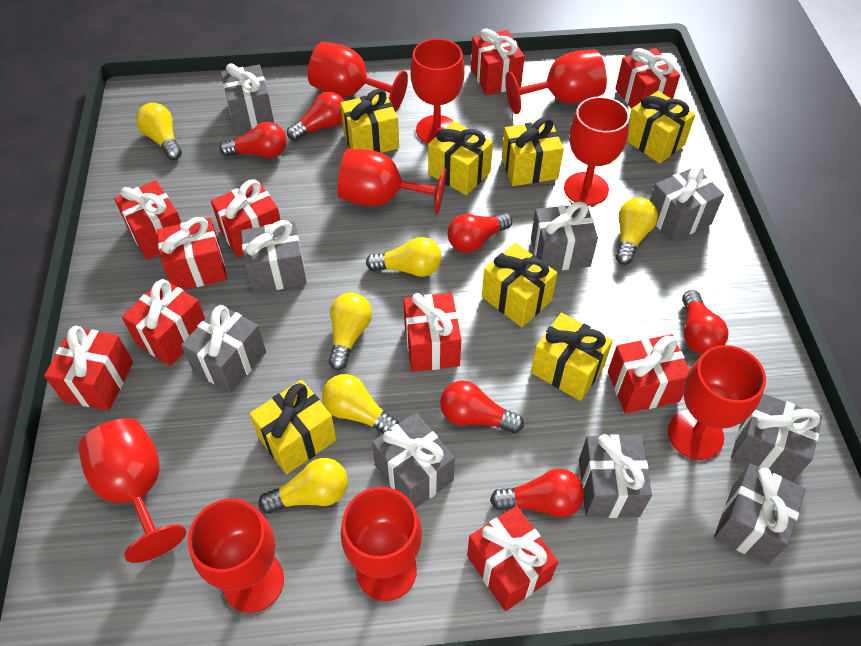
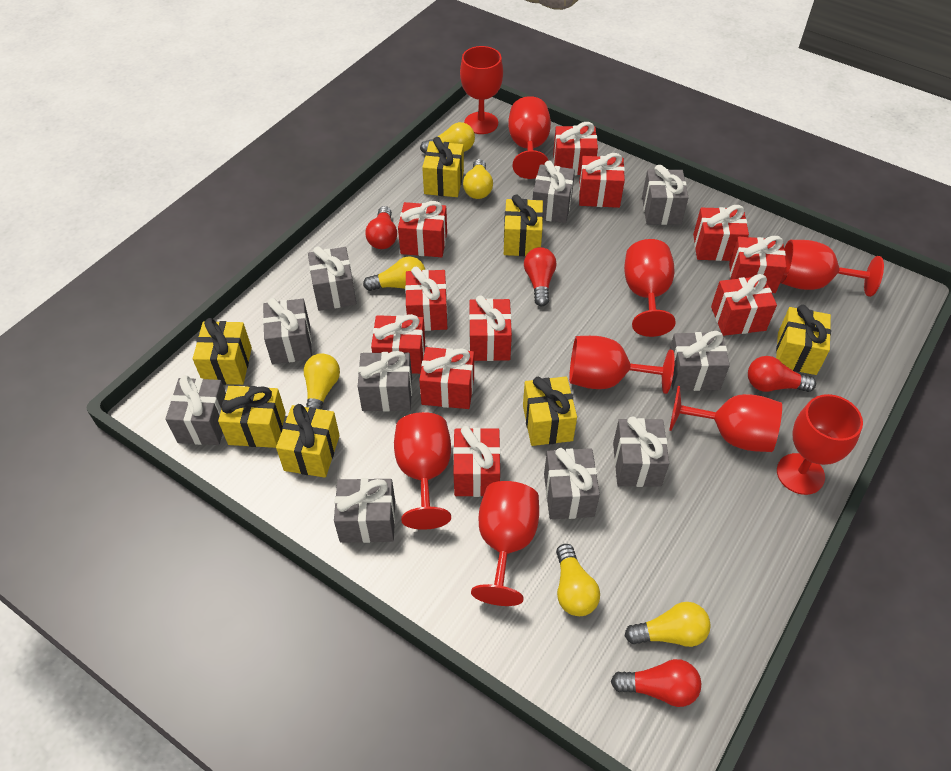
grey gift: [181,304,266,393] [221,63,274,132] [241,220,306,294] [372,413,455,508] [531,202,598,271] [579,434,652,518] [650,165,724,242] [714,463,806,564] [731,393,822,482] = 9 -> [165,375,226,445] [263,298,312,364] [308,247,356,311] [334,478,395,543] [358,351,412,411] [533,161,575,223] [544,448,600,519] [613,416,669,487] [642,165,689,225] [670,331,730,391] = 10
red gift: [44,326,133,410] [114,180,181,260] [122,279,205,366] [157,217,227,290] [211,180,281,258] [403,293,461,372] [467,506,558,611] [471,28,525,95] [608,334,690,413] [615,48,680,108] = 10 -> [371,314,425,374] [398,201,447,257] [405,267,447,331] [419,347,474,409] [453,426,501,497] [469,295,512,361] [553,122,598,175] [579,153,625,208] [693,205,749,261] [711,274,777,336] [729,236,787,293] = 11
red light bulb: [220,122,287,158] [287,92,344,141] [440,380,524,433] [448,213,512,253] [490,469,584,518] [682,290,729,354] = 6 -> [365,206,397,249] [524,247,556,306] [611,659,701,707] [748,356,816,392] = 4

